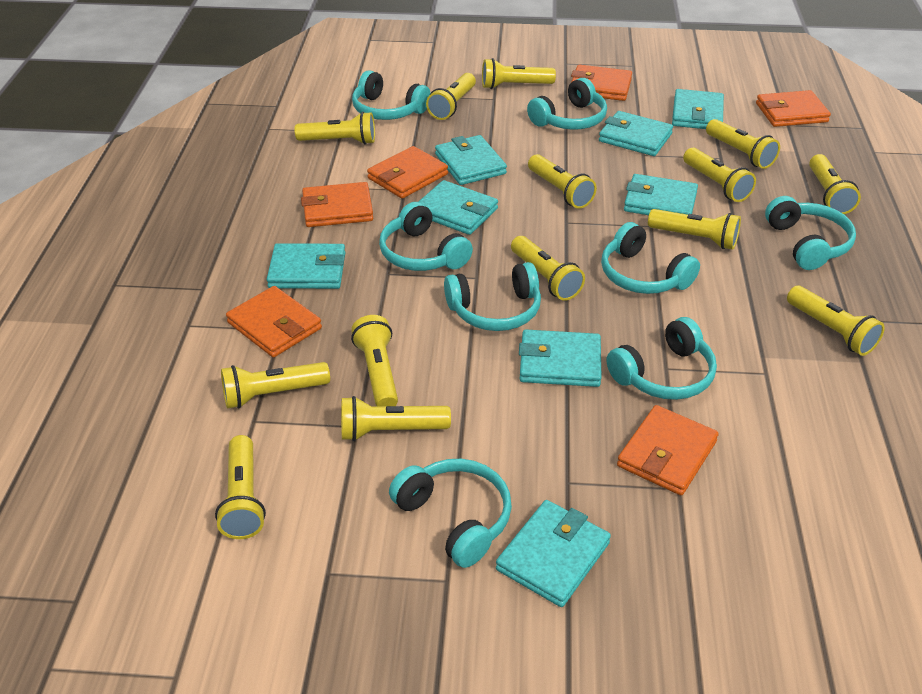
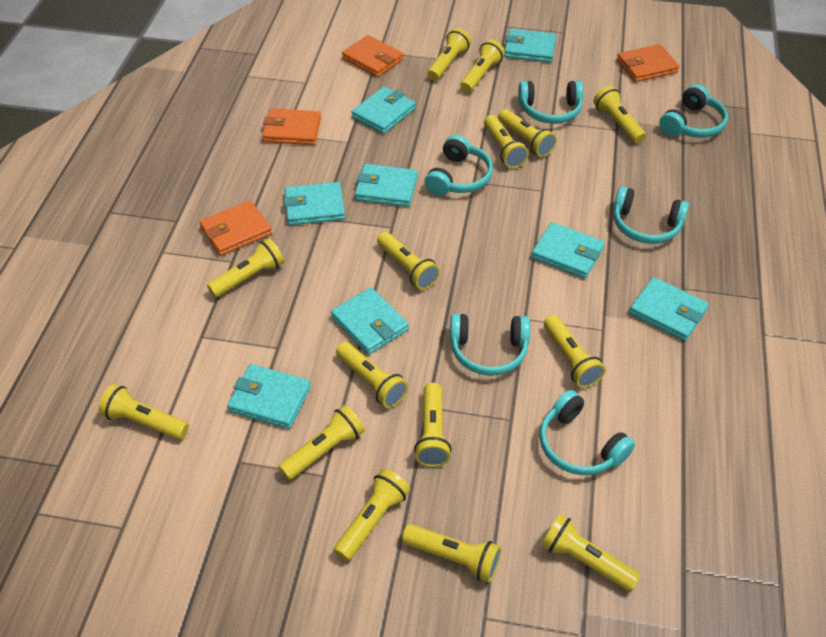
orange wallet: [226,286,322,357] [301,182,373,227] [367,146,448,199] [571,65,632,101] [617,405,719,495] [756,90,831,127] = 6 -> [199,200,272,256] [262,109,321,145] [342,35,403,77] [617,44,679,82] = 4
turquoise headphones: [352,70,430,120] [379,202,473,271] [389,459,512,568] [444,262,541,331] [527,78,607,130] [601,222,700,294] [607,317,717,400] [765,196,856,270] = 8 -> [424,135,493,195] [450,314,530,376] [518,81,584,124] [539,390,635,475] [613,186,689,244] [659,84,728,138] = 6
yellow flashlight: [215,435,266,539] [221,362,330,409] [295,112,375,145] [341,396,451,441] [351,315,398,406] [426,73,476,120] [482,58,556,89] [511,236,585,301] [528,154,597,209] [648,209,741,250] [683,148,756,202] [706,119,780,169] [787,286,885,356] [809,154,861,214] = 14 -> [98,384,189,440] [207,238,284,297] [278,405,365,480] [334,469,410,561] [336,342,408,408] [377,232,440,290] [402,524,501,583] [414,383,451,467] [427,28,471,81] [460,40,505,93] [484,115,529,168] [498,109,557,157] [541,514,641,592] [544,315,605,388] [593,86,646,144] = 15

